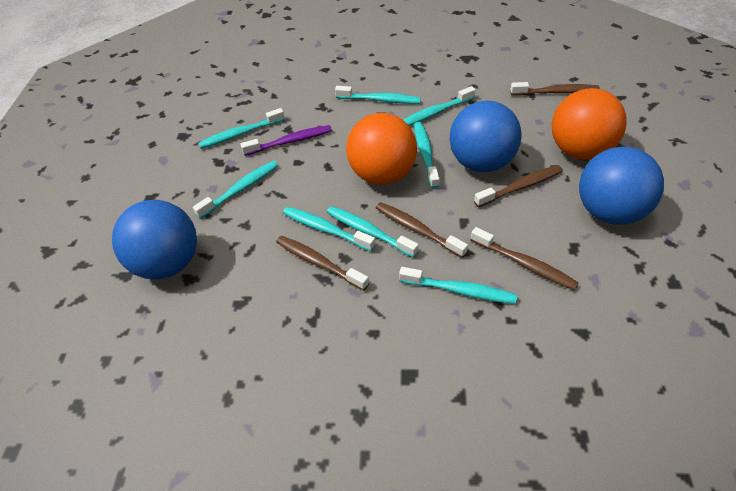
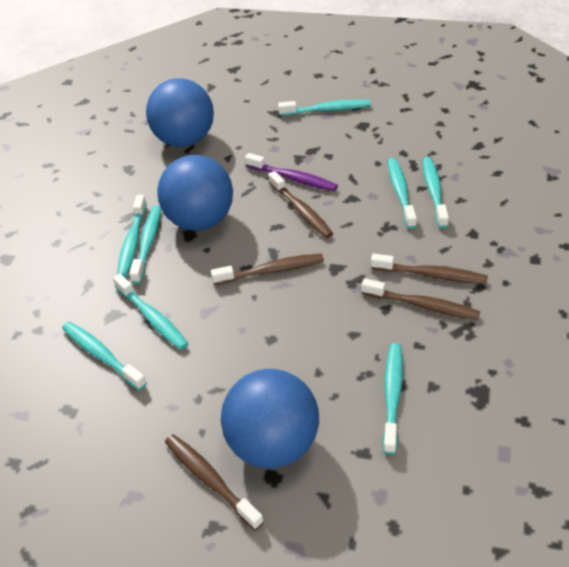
orange ball: [346,113,417,185] [552,88,627,160] = 2 -> none = 0

